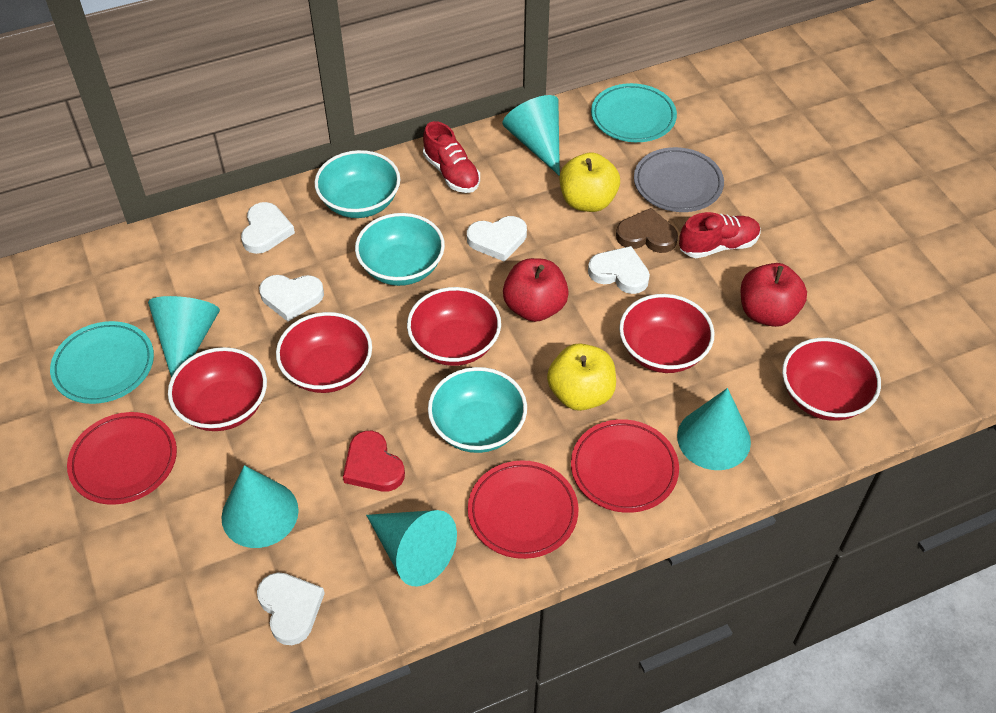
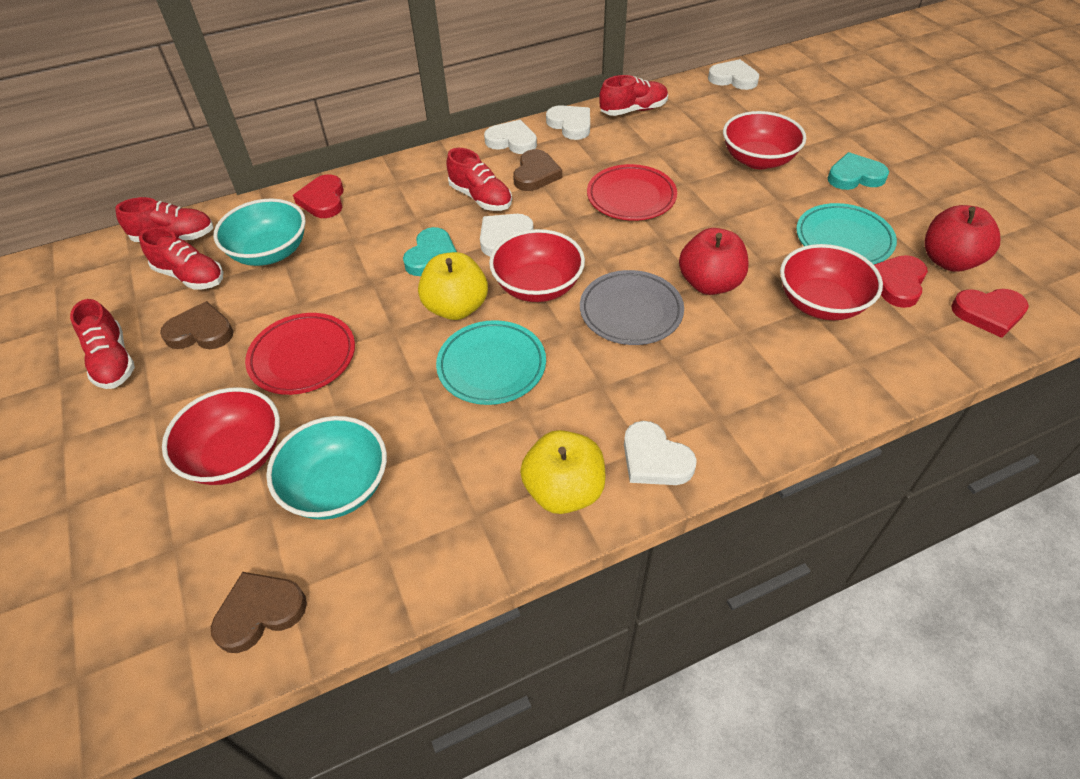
brown heart: [616,208,678,253] = 1 -> [160,301,233,349] [211,572,307,653] [513,149,562,191] = 3
red bowl: [168,347,267,431] [276,312,372,393] [407,287,501,366] [619,294,715,373] [782,338,881,421] = 5 -> [162,387,280,485] [489,229,585,302] [723,111,806,169] [780,244,883,320] = 4
red heart: [343,431,405,492] = 1 -> [293,174,344,218] [874,255,928,308] [951,289,1029,338] = 3
red plate: [67,412,177,505] [468,460,578,559] [571,419,679,513] = 3 -> [245,313,355,395] [587,164,677,221] = 2
red shoe: [423,121,480,193] [679,212,761,258] = 2 -> [70,299,135,389] [115,197,213,242] [139,227,224,289] [446,148,512,211] [599,75,668,116] = 5
turquoise bowl: [314,150,400,218] [355,213,445,286] [428,367,527,453] = 3 -> [214,198,306,266] [266,416,387,520] = 2
turquoise cone: [148,296,220,377] [221,465,299,548] [366,510,457,587] [502,95,560,176] [677,388,751,470] = 5 -> none = 0
turquoise heart: none = 0 -> [403,227,457,276] [828,152,889,190] = 2

